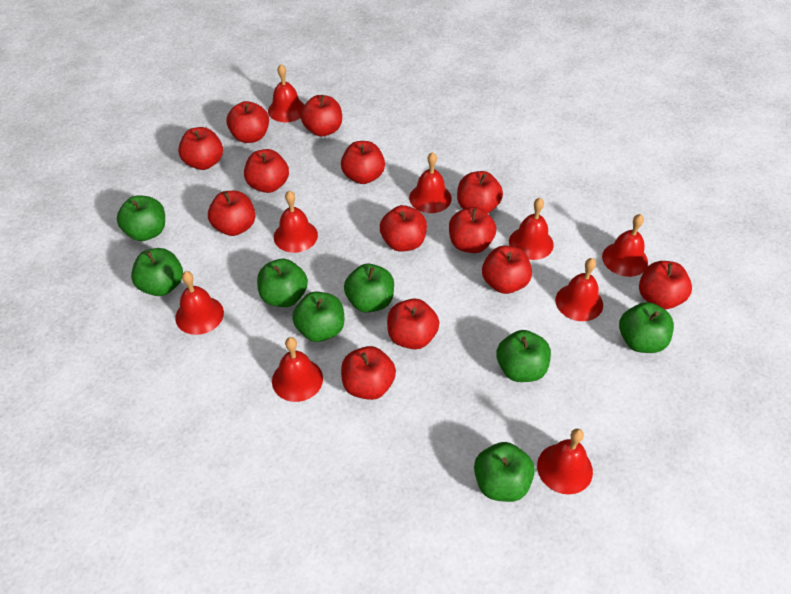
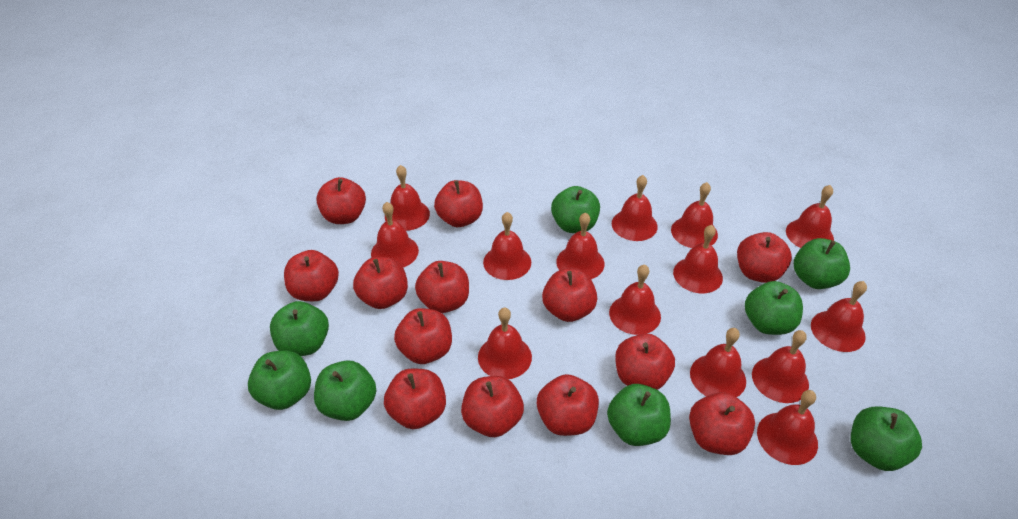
red bell: [175,271,224,335] [268,64,305,122] [272,337,323,402] [274,191,318,253] [409,152,452,213] [509,198,554,260] [537,429,593,494] [555,258,603,321] [602,214,648,277] = 9 -> [371,202,419,267] [385,165,430,231] [478,308,532,379] [483,212,531,280] [556,212,605,279] [609,264,661,335] [612,175,658,241] [671,182,718,248] [673,225,723,294] [690,328,746,397] [752,330,809,403] [757,390,818,465] [786,185,834,248] [811,281,867,352] = 14

